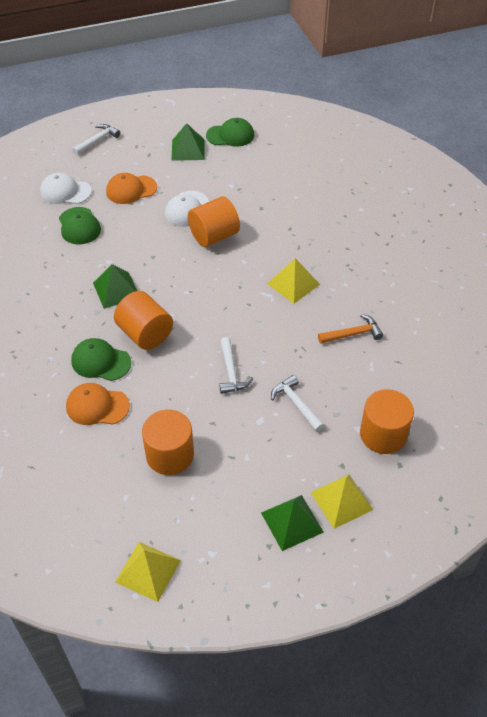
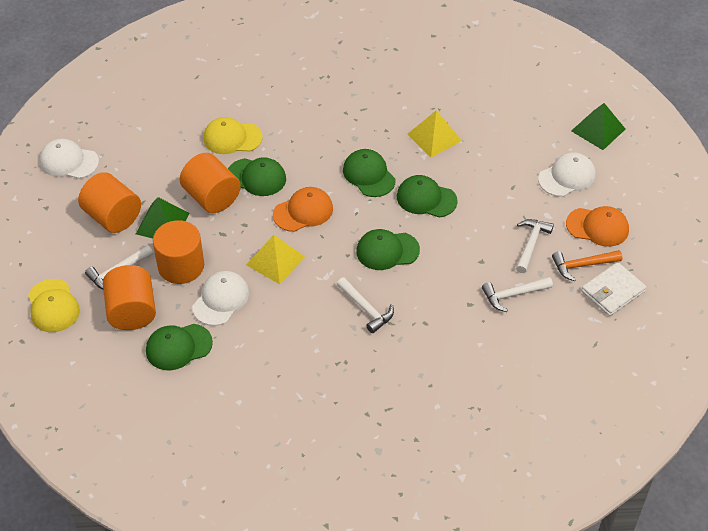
green cap: [59,207,101,244] [71,338,131,381] [206,118,254,147] = 3 -> [146,324,213,370] [228,157,286,196] [343,149,396,197] [356,229,420,270] [397,175,458,218] = 5
green pyramid: [93,264,137,309] [171,123,205,161] [261,495,324,551] = 3 -> [136,197,190,238] [571,103,625,150] = 2
white cap: [40,173,92,204] [165,191,209,227] = 2 -> [40,139,99,179] [192,271,249,326] [538,152,596,197] = 3
white hammer: [72,124,120,156] [219,337,253,394] [271,375,325,432] = 3 -> [85,245,153,289] [336,277,394,333] [482,277,553,312] [516,219,554,273] = 4
white wallet: none = 0 -> [581,262,646,316] = 1
yellow cap: none = 0 -> [28,279,80,332] [203,117,263,154] = 2
yellow pyramid: [115,542,181,602] [267,258,320,304] [310,474,373,529] = 3 -> [246,235,305,284] [407,110,462,157] = 2

